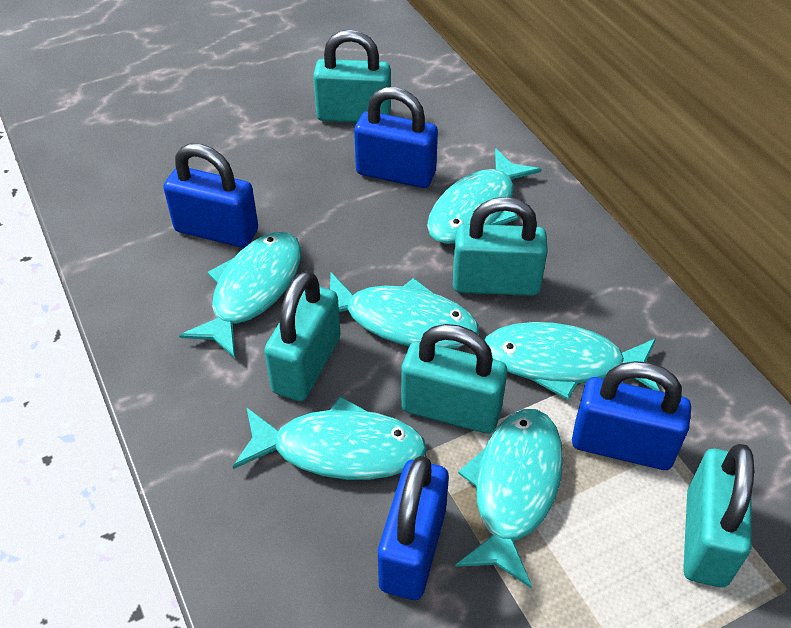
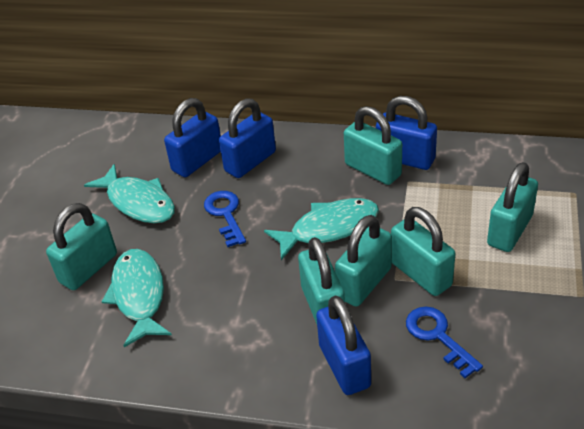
blue key: none = 0 -> [204,191,246,247] [406,306,483,378] = 2
turquoise fish: [179,232,301,358] [233,396,427,480] [330,273,479,349] [427,148,542,244] [455,409,563,589] [484,322,660,400] = 6 -> [84,164,175,223] [102,249,172,347] [264,198,379,260] = 3
turquoise padlock: [264,271,340,401] [313,30,391,123] [401,324,507,433] [453,197,548,296] [683,444,754,587] = 5 -> [46,203,117,290] [298,237,345,324] [335,215,392,307] [344,106,402,185] [391,207,455,296] [487,162,538,252] = 6

